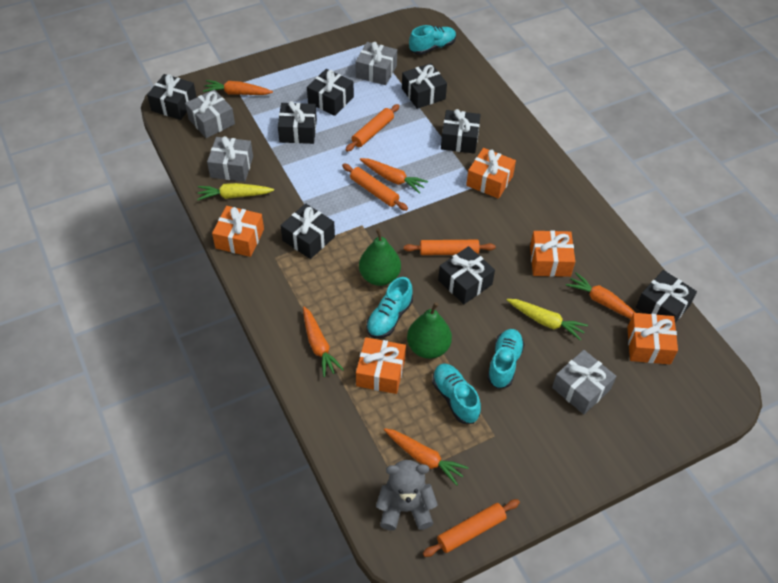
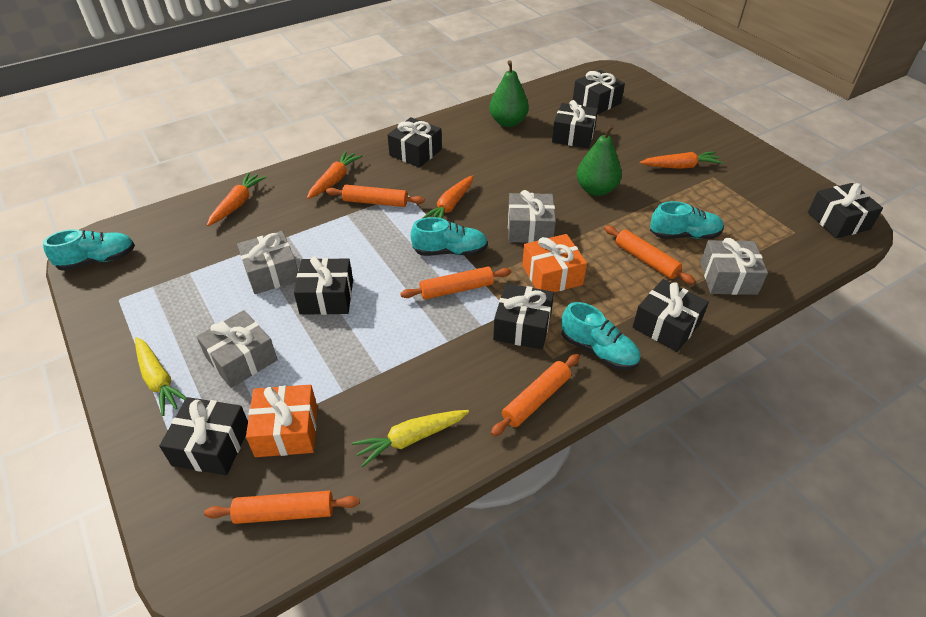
grey teddy bear: [376,460,438,531] = 1 -> none = 0
orange carrot: [203,80,273,95] [303,306,344,377] [360,158,428,194] [384,428,469,486] [566,272,636,319] = 5 -> [207,172,266,226] [307,151,363,199] [421,175,473,219] [640,151,723,169] = 4
orange gift: [212,206,264,257] [356,337,406,394] [466,148,516,199] [530,230,575,277] [627,313,678,365] = 5 -> [246,385,317,457] [522,234,587,292] = 2
orange rolling pin: [342,164,408,211] [345,104,399,152] [404,240,496,255] [423,499,520,557] = 4 -> [204,491,359,524] [326,185,424,207] [400,266,511,300] [491,354,580,436] [604,225,695,284] = 5

